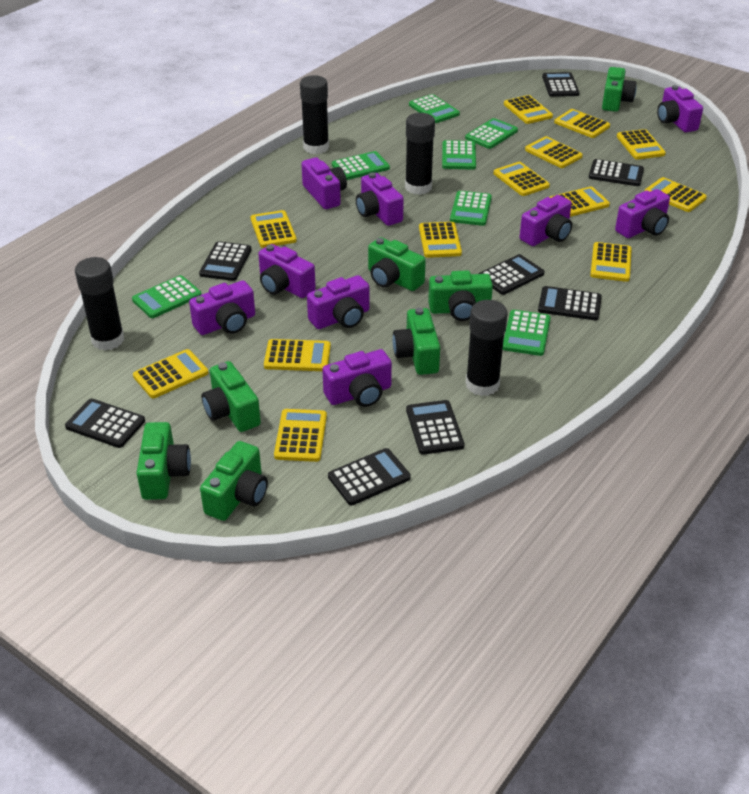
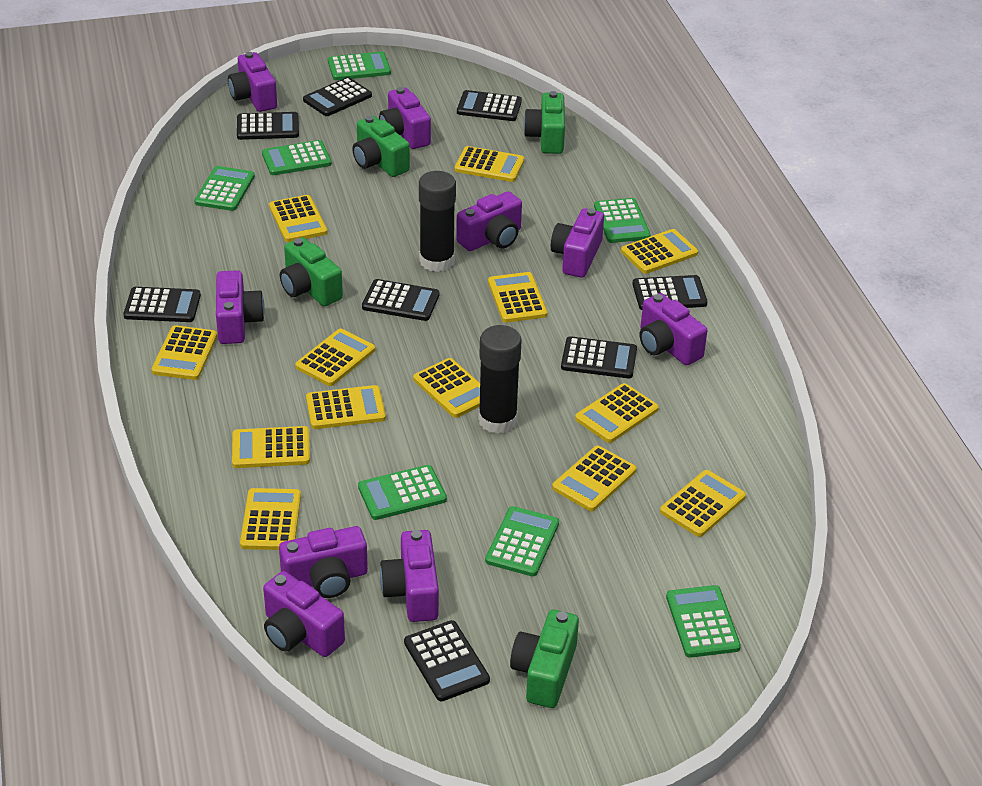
black glue stick: [75,257,124,350] [300,75,329,154] [405,113,435,195] [466,300,508,396] = 4 -> [419,171,456,272] [478,325,522,434] = 2
green camera: [136,422,191,500] [200,441,268,521] [201,361,261,432] [368,237,426,291] [393,307,440,375] [428,270,493,321] [602,67,637,112] = 7 -> [280,237,343,306] [352,116,410,177] [510,610,579,708] [523,91,565,154] = 4

